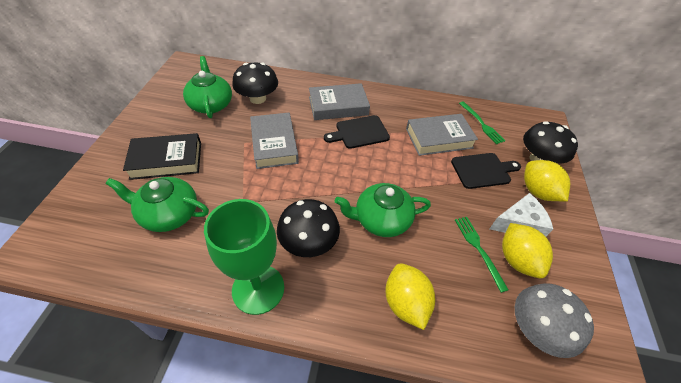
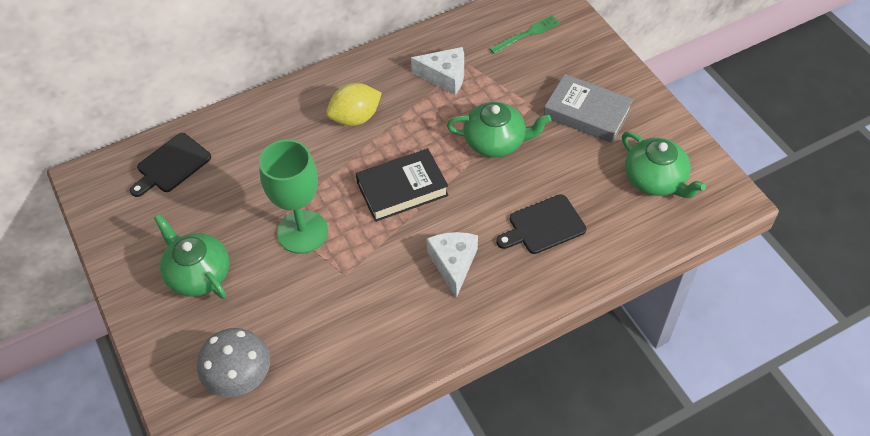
black mushroom: [232,62,278,104] [277,199,340,257] [523,121,578,163] = 3 -> none = 0
green fork: [455,217,509,293] [459,101,505,144] = 2 -> [490,15,561,54] = 1
grey book: [250,113,299,169] [309,83,370,120] [406,114,478,156] = 3 -> [544,74,633,143] = 1
white cheese: [490,193,553,236] = 1 -> [411,47,464,95] [426,232,478,298] = 2
yellow lemon: [386,263,435,330] [502,223,553,278] [524,160,570,201] = 3 -> [326,83,382,126] = 1

